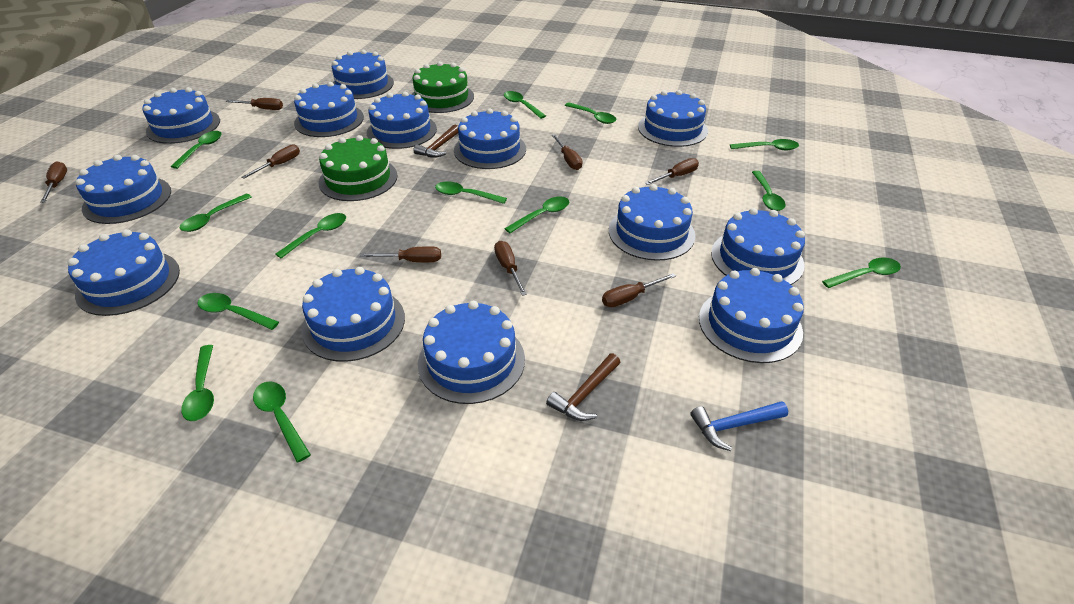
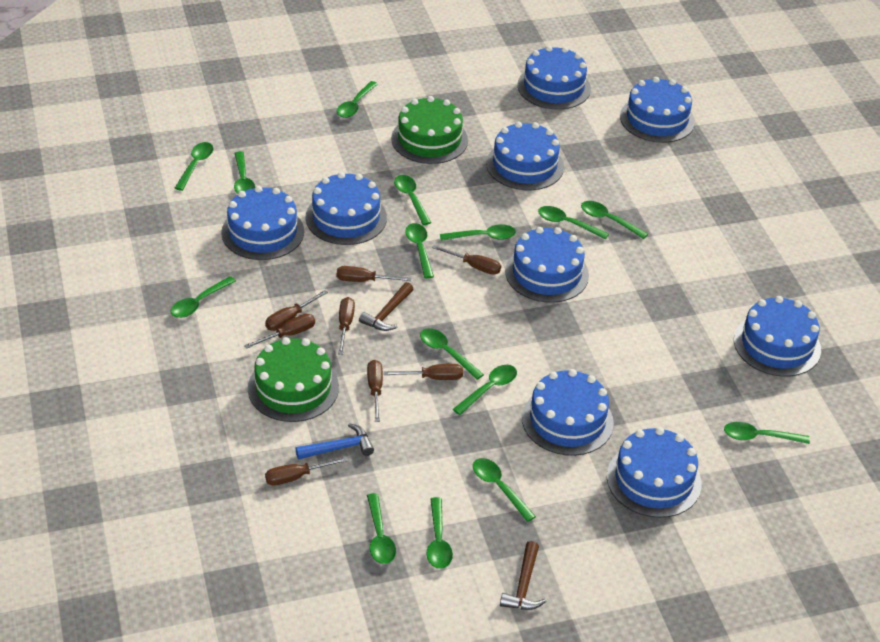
blue cake: [68,229,180,316] [75,155,171,224] [142,87,220,144] [294,82,364,137] [302,267,405,362] [332,50,394,99] [367,92,437,149] [418,301,525,404] [454,108,526,169] [609,184,695,261] [638,90,708,147] [699,268,804,363] [711,208,805,285] = 13 -> [221,186,304,260] [305,172,387,245] [486,121,564,190] [505,227,589,303] [517,46,591,110] [522,369,614,456] [607,427,702,518] [620,77,695,143] [734,296,821,377] = 9
green spoon: [171,131,221,169] [180,194,252,232] [181,345,214,421] [197,293,279,330] [253,382,311,462] [276,213,346,259] [435,181,507,204] [504,91,546,119] [504,196,569,233] [565,102,616,124] [730,139,799,150] [752,171,786,211] [822,258,901,288] = 13 -> [171,276,236,318] [175,142,213,191] [234,151,255,194] [337,81,378,118] [367,493,396,564] [394,175,431,225] [405,223,434,279] [420,328,484,380] [426,497,453,569] [440,224,516,241] [453,365,517,415] [473,458,536,522] [538,206,609,239] [581,201,648,239] [724,422,810,444] = 15

